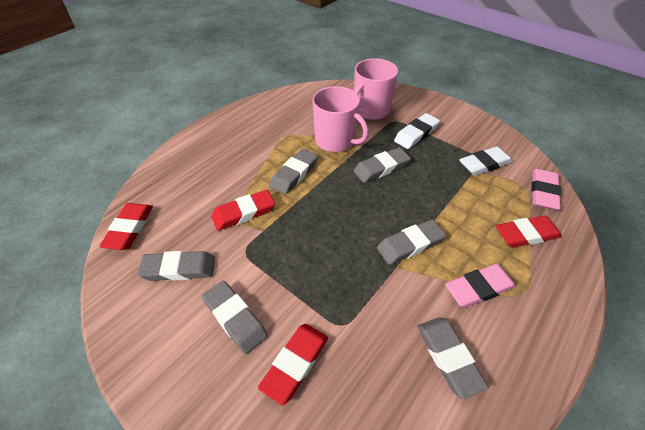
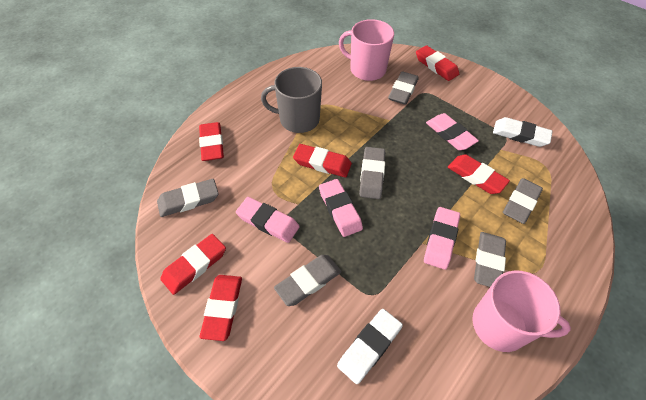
grey mug: none = 0 -> [261,67,322,133] = 1
pink eraser: [445,264,516,308] [532,169,561,210] = 2 -> [236,197,300,243] [319,179,363,237] [424,207,460,270] [426,113,479,150] = 4
red eraser: [99,203,153,250] [211,190,275,231] [258,324,328,405] [496,216,562,248] = 4 -> [160,234,226,295] [199,122,224,161] [199,275,242,341] [293,144,352,178] [416,45,459,81] [448,154,510,194] = 6

